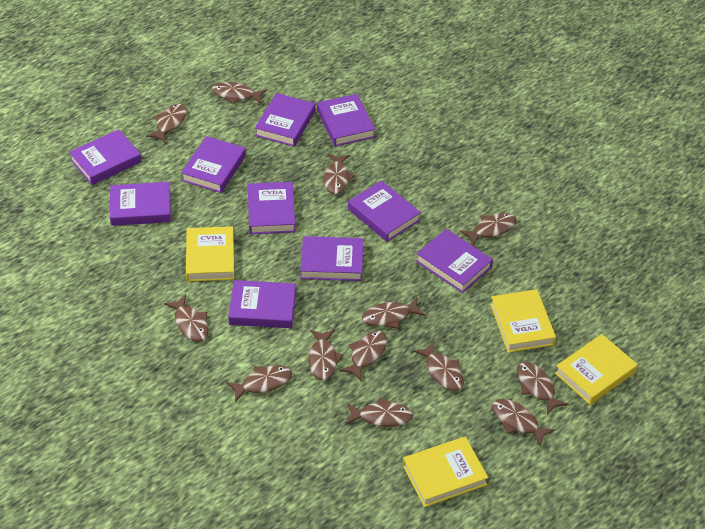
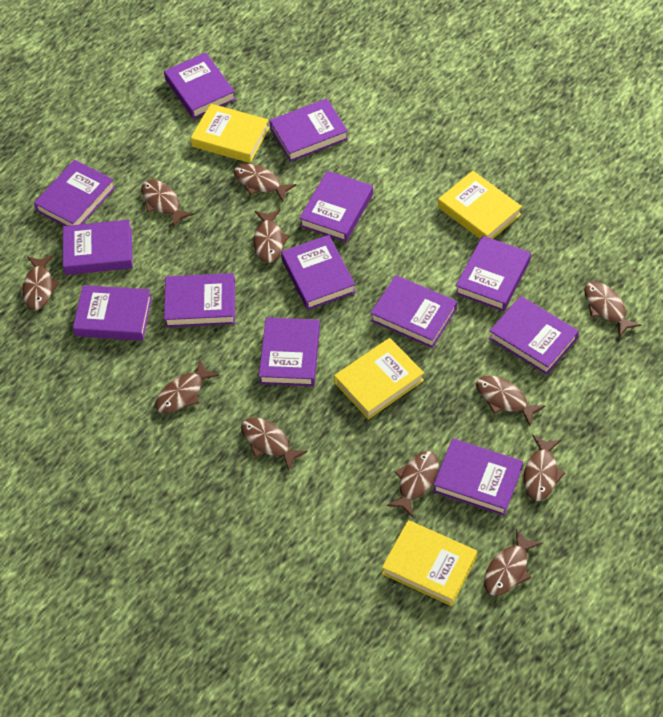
brown fish: [146,104,187,143] [164,294,209,342] [212,82,267,104] [226,365,292,402] [308,330,343,380] [324,154,355,194] [339,330,387,381] [346,397,413,427] [362,297,425,329] [413,342,464,391] [460,213,517,246] [492,399,555,446] [517,362,569,415] = 13 -> [22,255,60,310] [141,180,194,228] [155,360,219,413] [234,164,297,202] [241,417,307,472] [253,209,290,263] [387,451,439,517] [476,376,545,426] [484,529,542,596] [524,435,565,501] [584,281,641,337] = 11
purple book: [69,129,142,185] [110,182,171,226] [181,136,246,193] [228,280,296,328] [248,182,295,234] [255,93,315,147] [300,236,363,281] [317,94,375,147] [348,180,421,242] [416,229,493,293] = 10 -> [34,160,115,226] [63,220,133,275] [73,285,152,341] [164,53,236,119] [164,273,235,327] [259,317,320,386] [269,98,348,162] [281,235,356,310] [299,171,373,242] [371,275,457,348] [433,438,523,516] [455,236,531,311] [489,296,579,375] = 13

